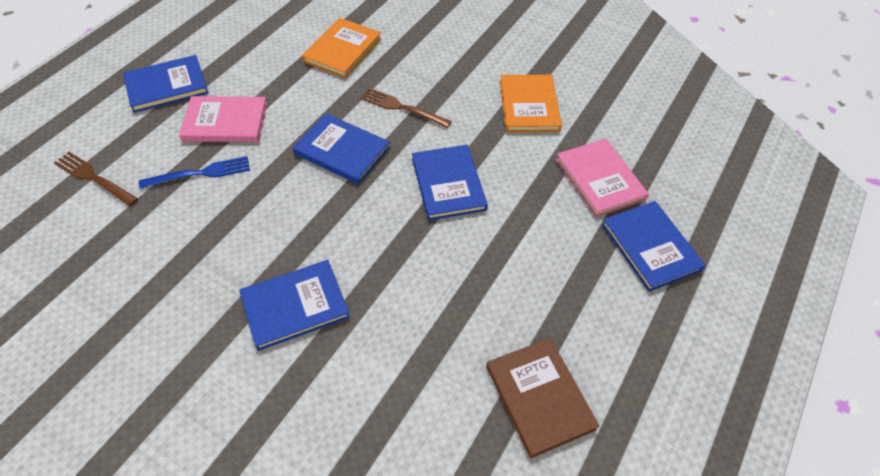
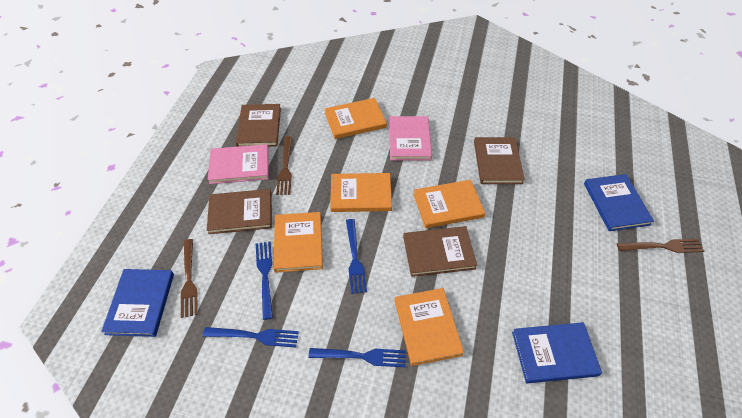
blue book: [123,55,209,113] [239,260,350,351] [292,113,390,184] [412,145,488,221] [602,201,706,292] = 5 -> [101,269,174,337] [512,322,602,383] [584,174,654,231] = 3
blue fork: [139,156,250,189] = 1 -> [203,327,299,348] [256,242,273,320] [309,348,406,367] [346,219,367,294] = 4
brown book: [486,338,599,458] = 1 -> [207,189,272,234] [236,104,281,147] [403,226,477,277] [474,137,525,184] = 4
brown fork: [54,152,138,206] [360,88,452,128] = 2 -> [181,239,198,318] [276,136,292,195] [617,239,704,253] = 3
orange book: [302,18,382,78] [500,75,562,132] = 2 -> [273,212,323,273] [324,98,387,139] [330,173,392,212] [395,288,464,366] [413,180,485,228] = 5

